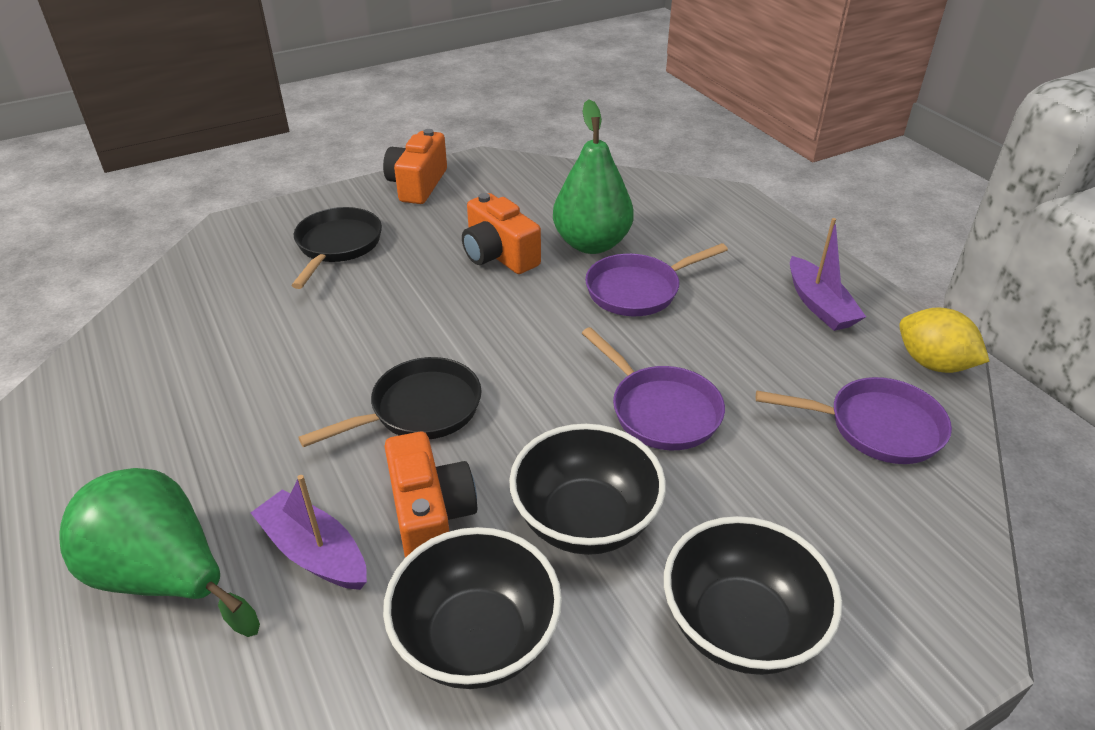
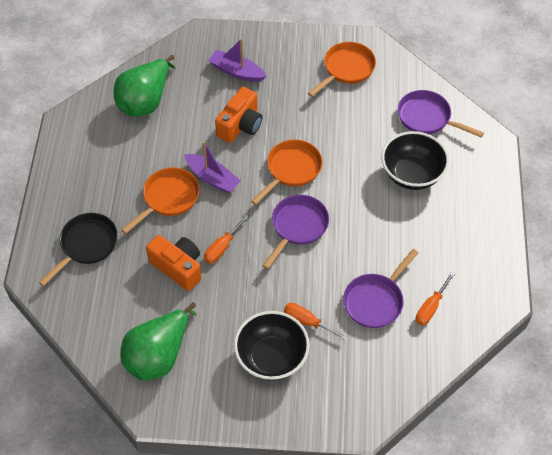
black bowl: [383,527,562,689] [509,424,666,555] [664,516,842,675] = 3 -> [234,311,310,381] [382,131,449,190] = 2
black pan: [291,207,382,289] [298,357,482,447] = 2 -> [39,213,118,286] = 1
orange camera: [383,129,447,204] [384,432,477,558] [462,193,541,274] = 3 -> [146,235,202,291] [215,87,262,143] = 2
orange pan: none = 0 -> [121,167,199,234] [251,139,322,205] [308,42,376,97] = 3
orange screwdriver: none = 0 -> [204,215,249,264] [284,303,347,340] [416,272,455,325] = 3
yellow lemon: [899,308,990,373] = 1 -> none = 0

